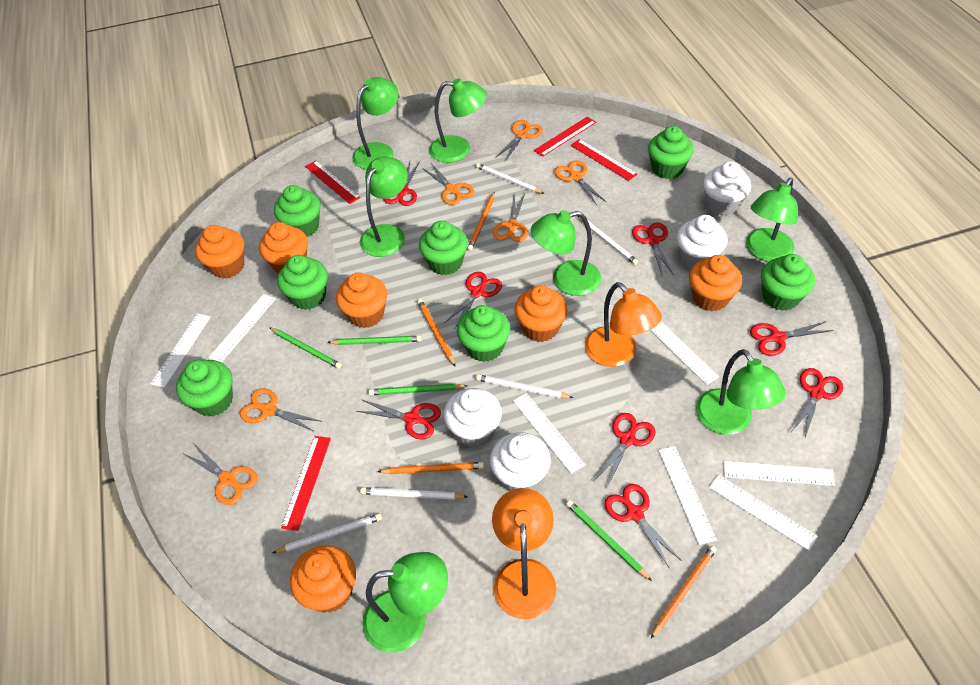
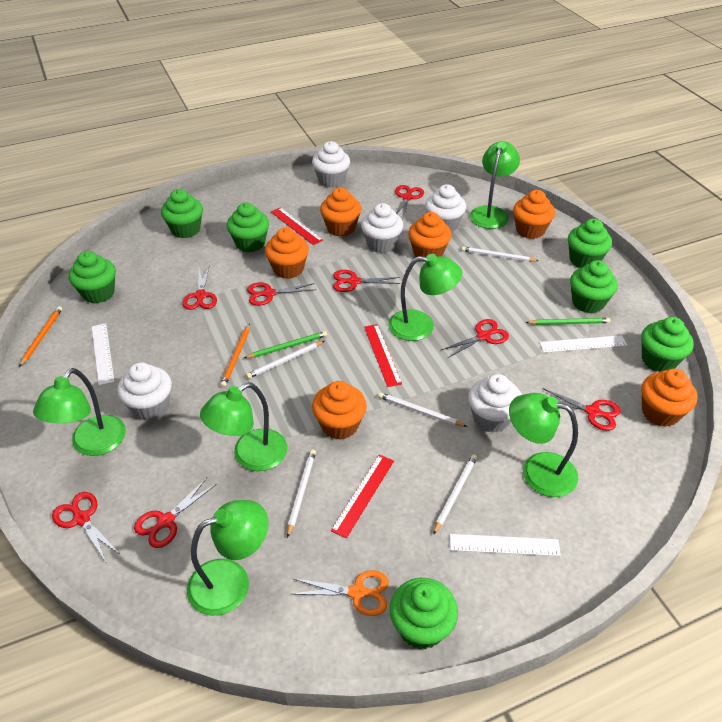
green lamp: [352,77,399,170] [360,156,408,257] [362,552,448,653] [429,78,487,163] [531,210,601,296] [696,349,786,435] [746,178,798,262] = 7 -> [33,368,126,456] [187,500,268,616] [200,383,287,471] [388,254,462,341] [470,141,520,229] [509,393,578,497] = 6
green pencil: [269,327,342,369] [327,336,422,345] [369,383,467,395] [566,500,652,581] = 4 -> [244,331,327,358] [525,318,610,325] = 2
orange lamp: [492,488,556,619] [585,282,662,367] = 2 -> none = 0
orange pencil: [377,462,484,474] [417,299,456,367] [467,192,495,251] [651,545,717,638] = 4 -> [19,306,62,367] [220,324,250,387] = 2
orange scissors: [184,443,257,505] [240,388,320,432] [422,163,474,205] [493,193,528,242] [496,120,543,161] [554,160,606,205] = 6 -> [292,570,389,616] = 1
red ruler: [281,436,331,531] [305,160,361,204] [534,117,596,157] [571,139,637,181] = 4 -> [271,207,323,245] [331,455,394,538] [364,324,402,387] = 3
white cupcake: [444,388,502,447] [490,432,551,491] [677,215,728,268] [703,161,751,215] = 4 -> [117,362,172,420] [312,141,350,187] [361,203,403,253] [425,184,466,232] [468,374,521,433] = 5
white ruler: [151,314,211,388] [208,294,276,363] [513,393,585,473] [650,321,719,385] [658,446,717,545] [709,475,818,551] [723,461,835,486] = 7 -> [92,323,114,386] [450,534,561,556] [539,335,627,353] = 3

